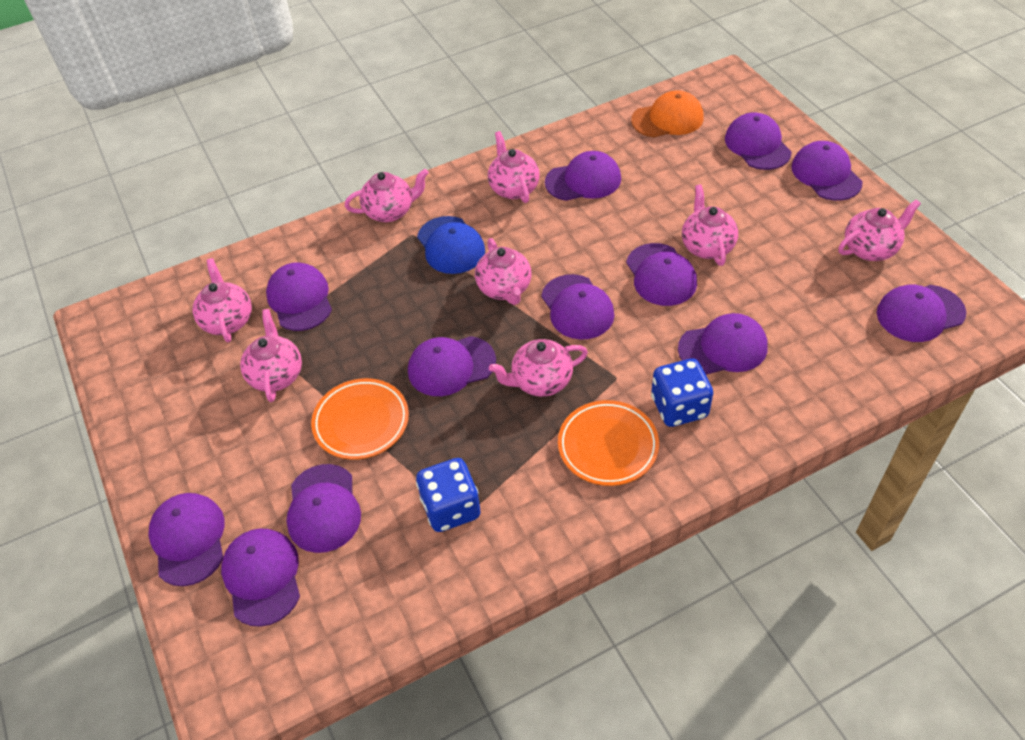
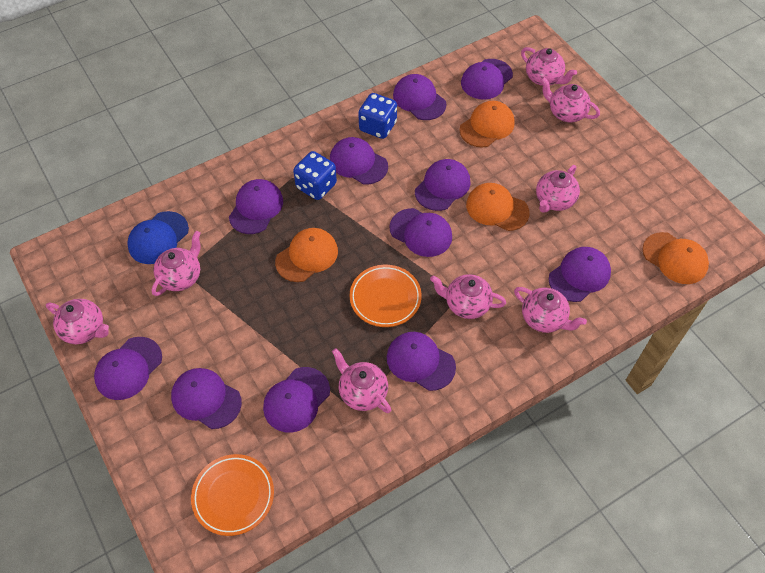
orange cap: [631,91,704,137] = 1 -> [275,228,338,282] [459,101,515,147] [466,183,530,231] [642,232,709,284] = 4
purple cap: [148,493,225,586] [221,528,300,627] [266,263,332,331] [286,464,361,553] [408,336,496,396] [541,274,614,340] [545,151,621,201] [626,243,697,306] [678,313,768,375] [725,113,791,170] [791,141,862,201] [877,285,966,342] = 12 -> [94,337,162,400] [171,368,242,429] [229,179,283,234] [263,367,330,432] [330,137,388,184] [387,332,456,391] [389,208,452,257] [393,74,446,120] [415,159,470,211] [461,59,513,100] [549,247,611,302] = 11

